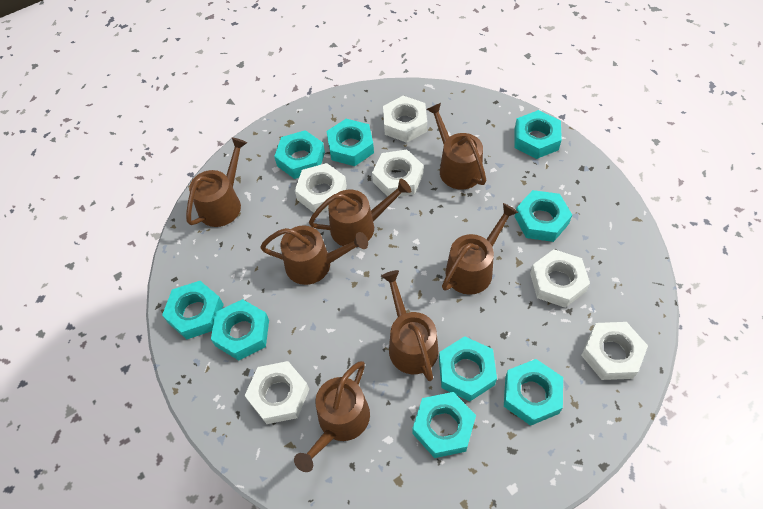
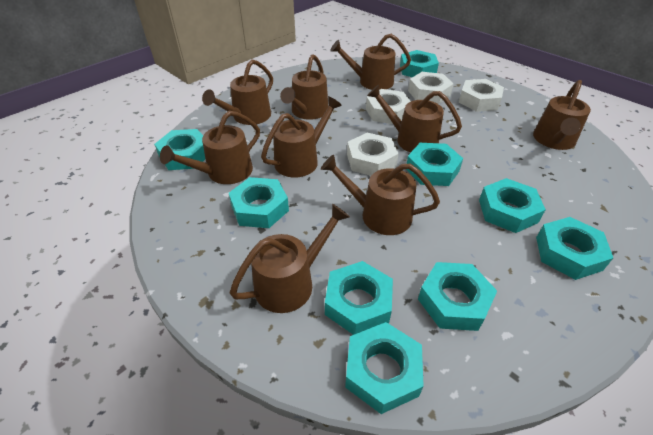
brown watering can: [186,137,247,227] [260,226,368,285] [294,361,370,472] [309,179,411,246] [381,270,438,381] [426,103,486,190] [442,203,518,295] = 7 -> [160,111,260,184] [202,59,273,125] [230,204,350,313] [261,96,342,177] [280,54,328,120] [321,155,440,235] [330,34,411,90] [367,85,462,152] [533,80,591,150] = 9
white nut: [245,361,309,424] [295,163,347,213] [372,150,423,197] [383,96,427,143] [530,249,590,308] [581,322,648,380] = 6 -> [347,133,399,176] [366,89,411,124] [408,72,453,104] [459,79,504,112] = 4

